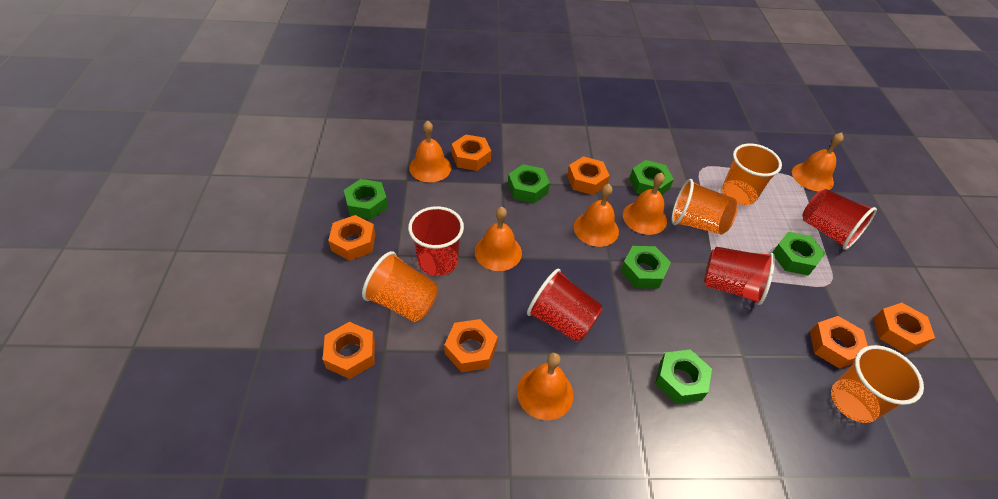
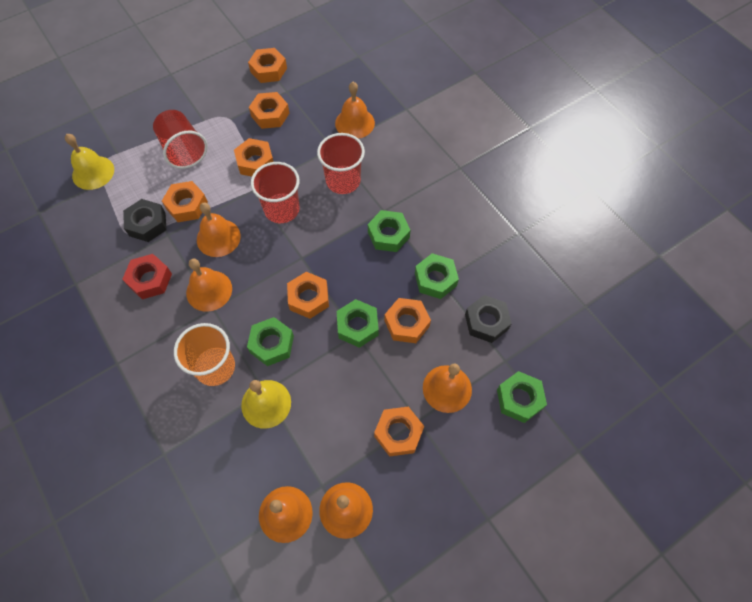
black nut: none = 0 -> [123,199,167,242] [465,295,512,343] = 2
green nut: [344,179,388,220] [508,164,550,203] [621,246,671,289] [629,160,674,195] [655,349,712,404] [772,232,825,276] = 6 -> [247,317,294,366] [337,299,379,348] [368,210,411,252] [415,253,459,299] [497,371,547,423] = 5
orange cup: [362,251,438,322] [672,179,738,235] [722,144,782,205] [831,345,924,423] = 4 -> [174,323,235,386] = 1
red cup: [408,206,464,276] [527,269,603,342] [704,247,775,305] [802,189,877,250] = 4 -> [153,110,208,169] [251,162,300,223] [317,133,365,194] = 3
red nut: none = 0 -> [122,254,172,299] = 1
yellow bell: none = 0 -> [65,134,114,190] [241,380,291,429] = 2

